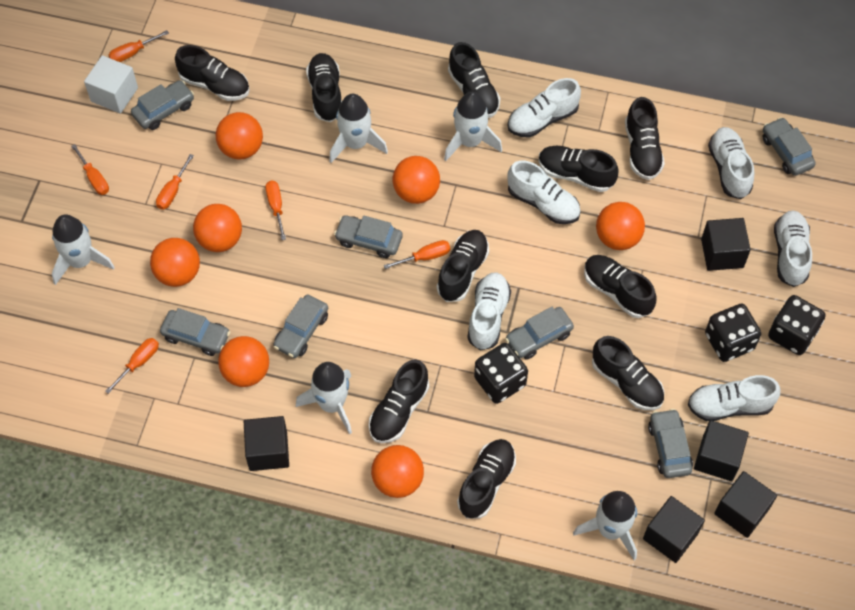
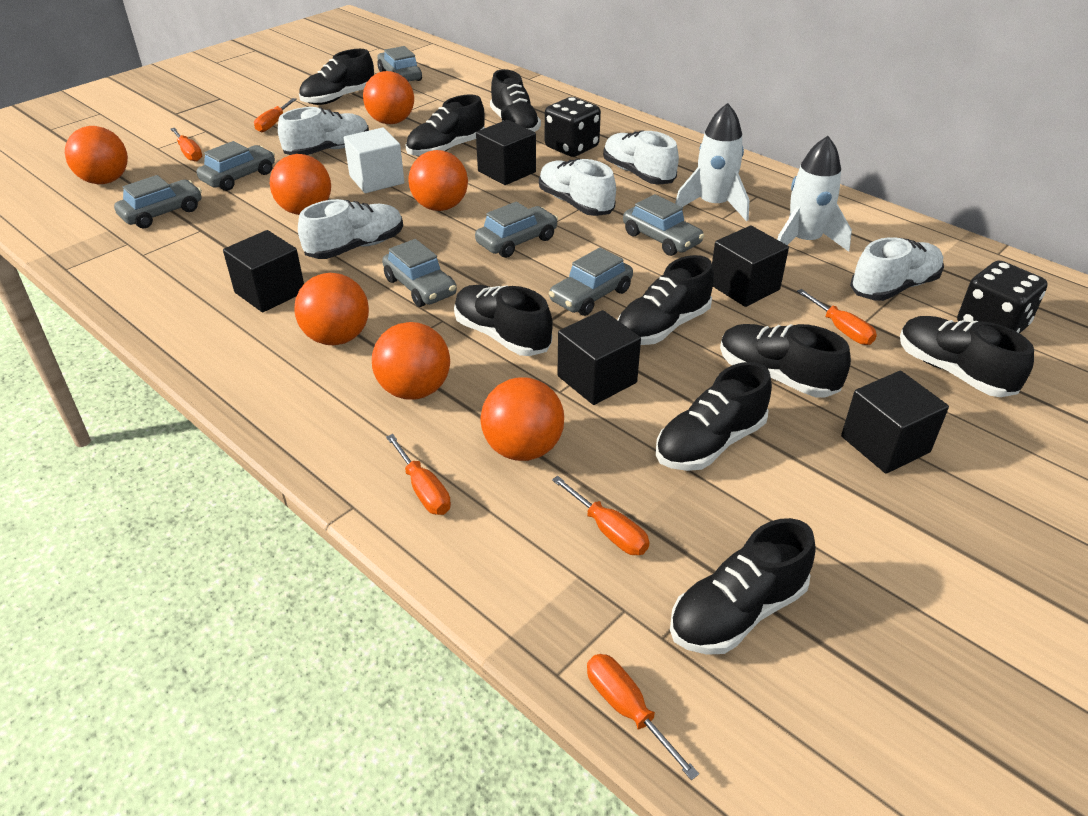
black dice: [474,343,528,404] [705,304,761,362] [768,295,825,355] = 3 -> [545,97,601,157] [957,261,1048,334] = 2
black shoe: [175,45,250,101] [306,53,342,122] [369,359,429,443] [437,230,489,302] [448,42,500,118] [457,439,516,519] [539,146,619,192] [584,255,656,318] [592,336,664,410] [625,97,665,180] = 10 -> [299,49,374,105] [406,94,485,156] [454,285,553,356] [490,69,541,132] [617,255,714,345] [656,362,772,471] [670,518,816,655] [720,324,851,397] [900,316,1034,397] = 9
white rocket: [52,214,115,285] [296,362,352,434] [329,94,388,163] [444,92,502,161] [573,491,637,560] = 5 -> [675,103,749,221] [777,136,852,252] = 2
white shoe: [467,272,511,351] [507,161,581,224] [508,78,581,138] [688,375,780,421] [708,127,754,199] [774,210,812,287] = 6 -> [278,107,369,155] [298,199,403,259] [539,159,616,216] [603,130,679,185] [850,237,944,301] = 5

